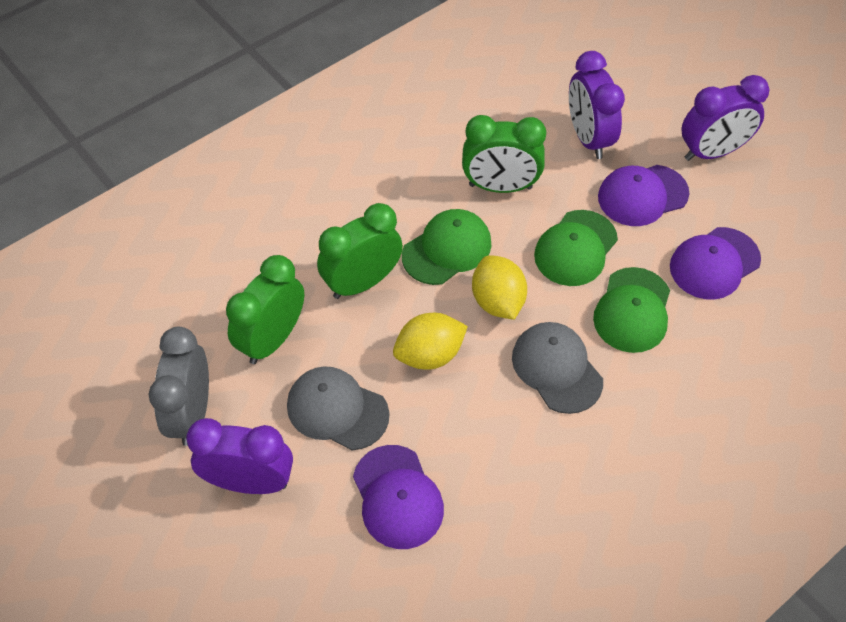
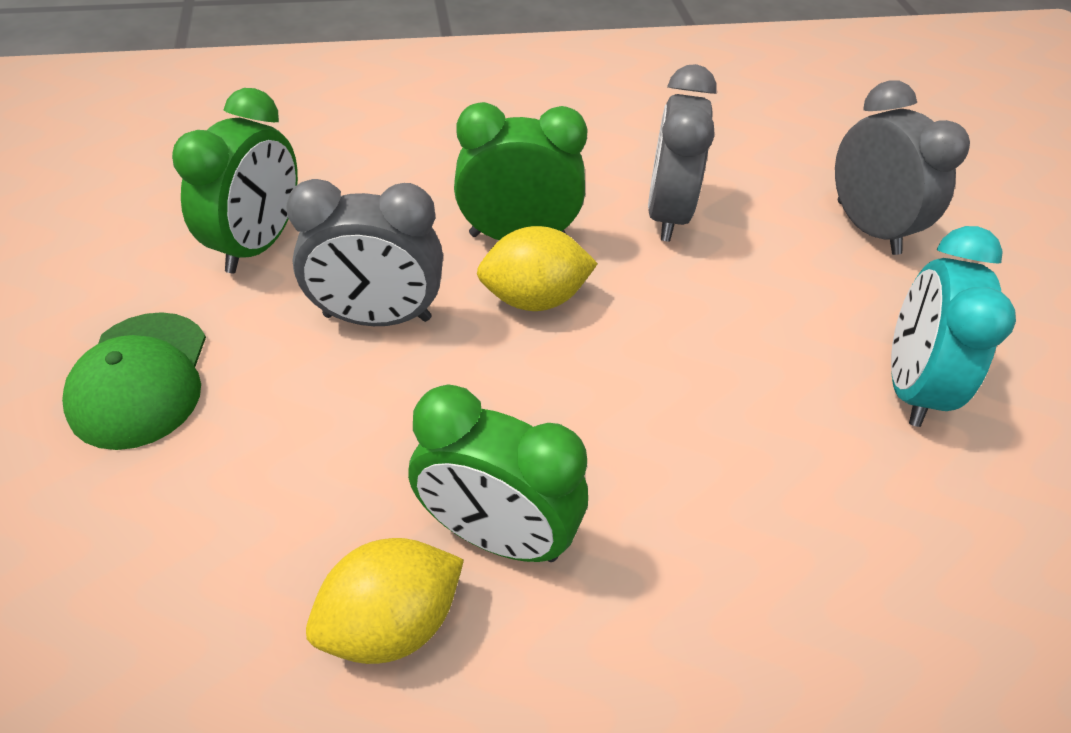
green cap: [402,209,491,285] [534,210,618,286] [593,267,670,353] = 3 -> [62,312,206,450] = 1
grey cap: [287,366,389,450] [512,322,603,414] = 2 -> none = 0
grey clock: [149,327,209,446] = 1 -> [286,179,443,326] [648,64,717,242] [835,80,970,255] = 3
purple cap: [353,445,444,549] [598,165,689,226] [670,227,761,300] = 3 -> none = 0
purple clock: [186,418,293,494] [569,51,625,159] [681,75,769,161] = 3 -> none = 0
turquoise clock: none = 0 -> [891,226,1016,427] = 1

